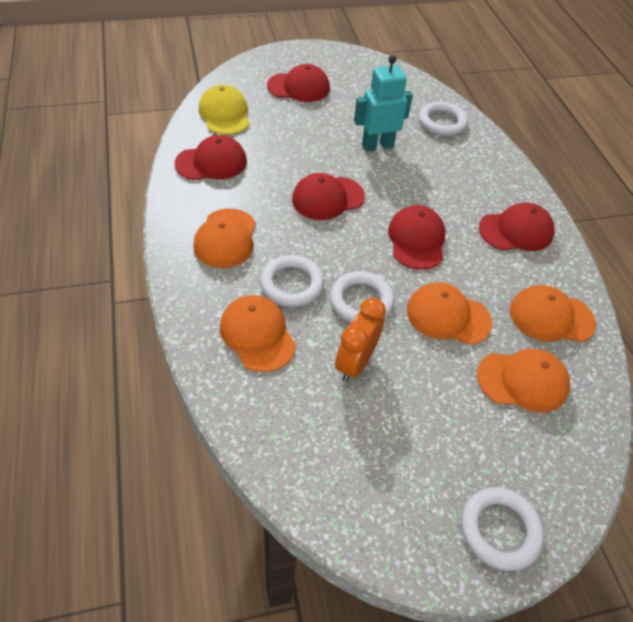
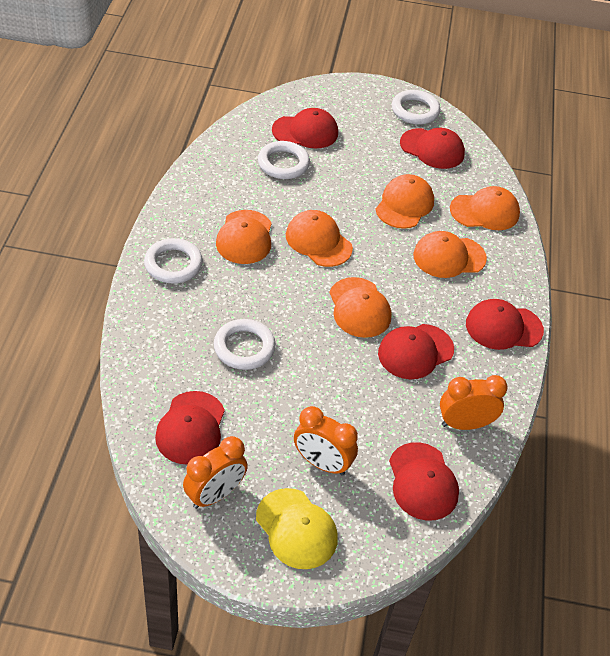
orange cap: [193,208,256,268] [220,295,296,372] [407,283,492,345] [477,349,570,413] [510,285,596,342] = 5 -> [216,210,272,264] [286,210,353,267] [329,277,391,338] [375,174,434,229] [413,231,487,278] [450,186,520,230] = 6
orange clock: [335,298,386,382] = 1 -> [183,436,248,509] [294,406,358,475] [440,375,508,430] = 3
red cap: [175,135,247,180] [267,64,330,102] [292,173,365,220] [388,205,446,270] [479,203,554,251] = 5 -> [155,391,225,465] [272,108,338,149] [378,324,454,379] [389,442,459,521] [400,128,465,169] [466,299,544,350] = 6
turquoise robot: [354,55,413,152] = 1 -> none = 0

